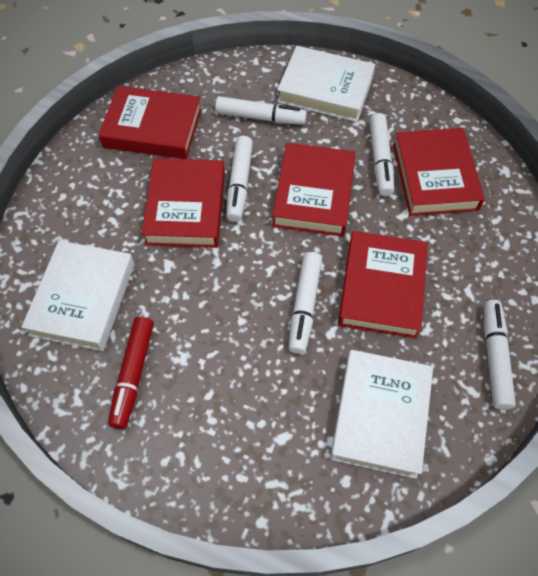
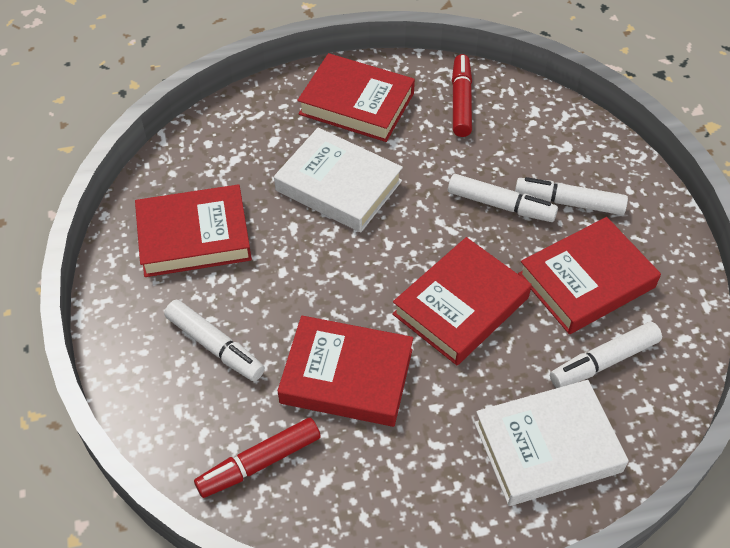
red marker: [108,317,154,429] = 1 -> [194,418,321,498] [452,54,472,137] = 2
white book: [21,240,135,351] [277,46,375,122] [330,350,433,479] = 3 -> [274,128,403,232] [474,380,629,506] = 2
white marker: [215,96,307,125] [226,136,253,222] [289,252,322,354] [369,113,394,196] [484,300,516,410] = 5 -> [164,300,265,381] [448,174,558,222] [515,177,628,215] [550,322,662,388] = 4

